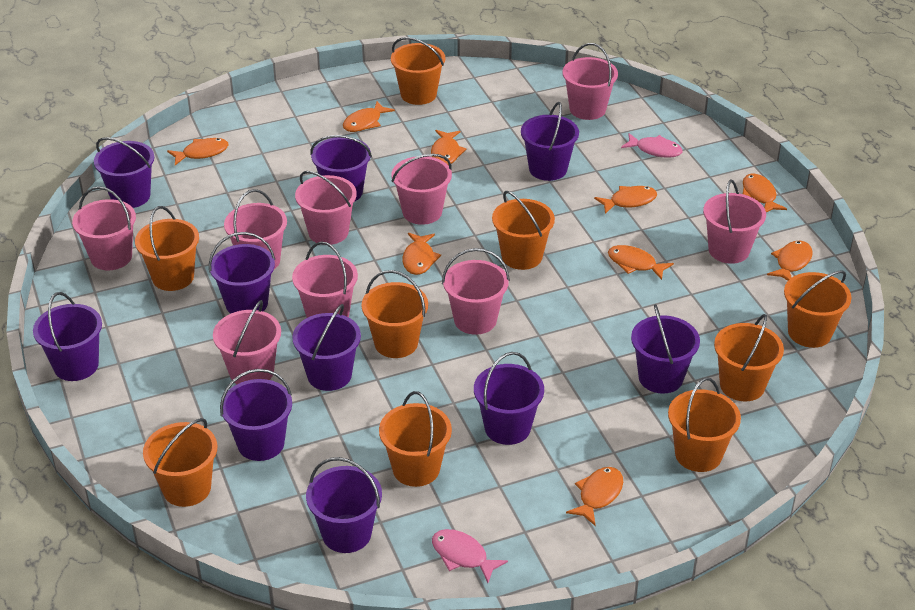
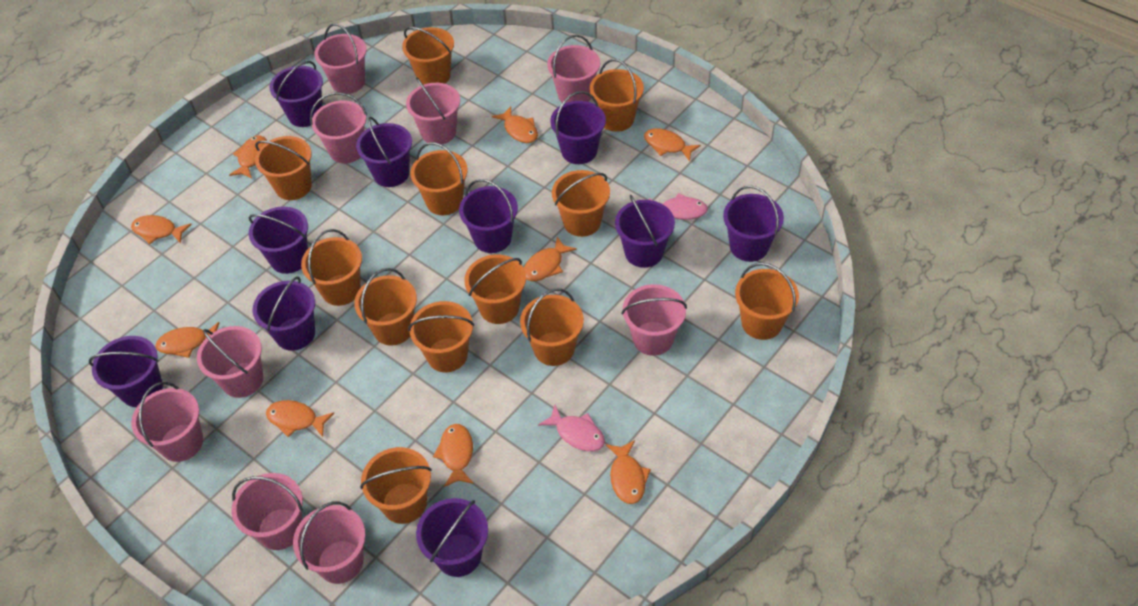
orange bucket: [135,206,199,291] [143,418,217,507] [362,270,428,358] [379,391,452,487] [391,37,445,105] [492,191,555,270] [668,377,741,472] [714,314,784,401] [784,270,852,348] = 9 -> [255,136,312,200] [301,229,362,306] [354,268,417,346] [360,447,432,524] [402,27,454,85] [408,301,474,372] [411,142,468,215] [464,255,526,324] [520,288,584,366] [552,170,610,237] [590,59,644,132] [735,263,799,340] = 12

